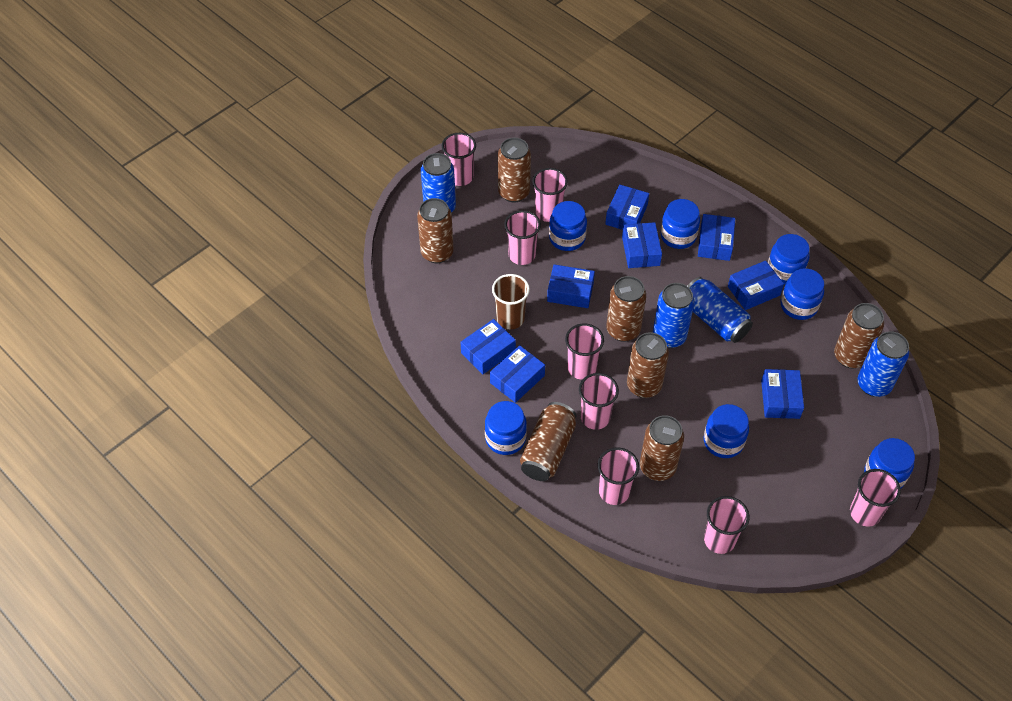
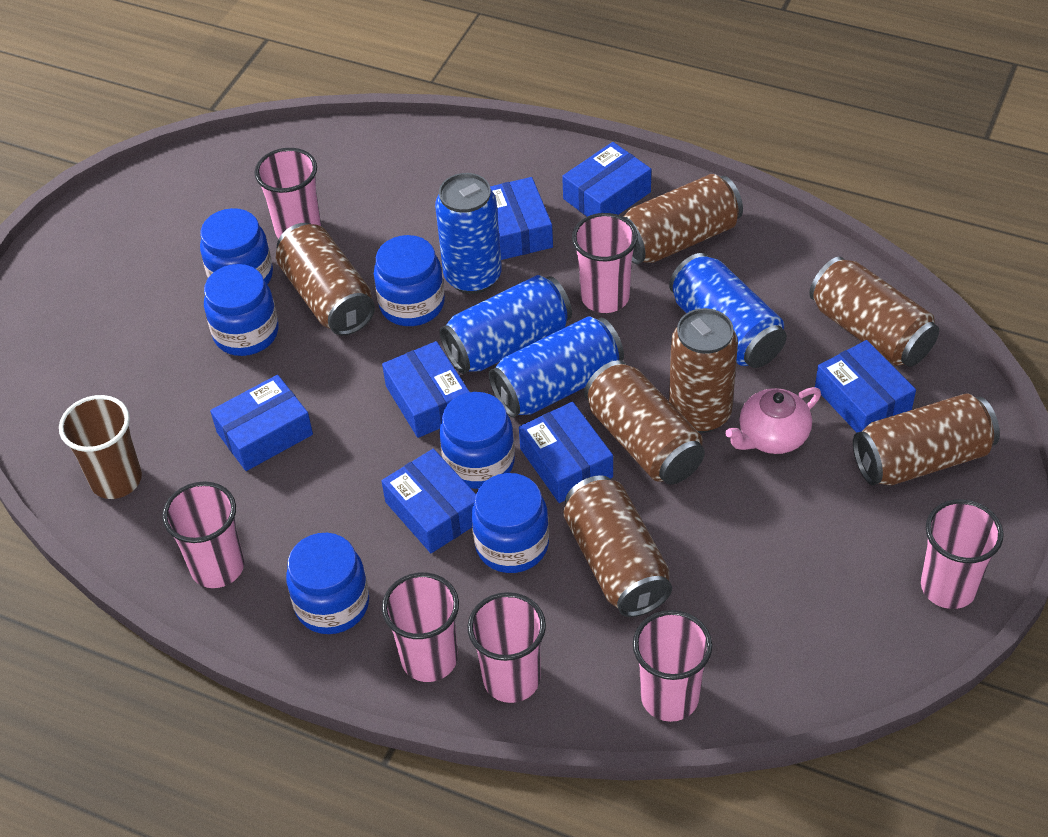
blue box: [461,319,516,374] [490,345,545,403] [547,265,595,308] [605,185,649,230] [622,222,662,268] [698,214,735,261] [728,261,784,310] [761,369,804,419] = 8 -> [210,375,313,471] [381,449,476,553] [382,341,470,438] [490,177,553,260] [519,402,613,503] [562,142,651,217] [815,340,916,433] = 7
blue jar: [485,401,527,455] [549,201,587,251] [660,199,700,249] [704,404,749,458] [768,234,810,284] [781,268,824,320] [864,438,915,489] = 7 -> [200,208,273,285] [204,264,279,356] [286,533,369,634] [374,235,445,326] [439,392,515,489] [472,473,549,573] = 6
pink cup: [442,133,476,186] [504,210,541,265] [532,168,568,222] [565,323,604,380] [579,373,619,430] [598,448,639,505] [704,496,750,554] [850,469,901,527] = 8 -> [162,481,244,588] [254,148,321,239] [382,572,459,682] [467,592,546,703] [572,213,638,313] [633,610,712,722] [921,499,1004,609] = 7
pink teapot: none = 0 -> [725,387,821,454] = 1

